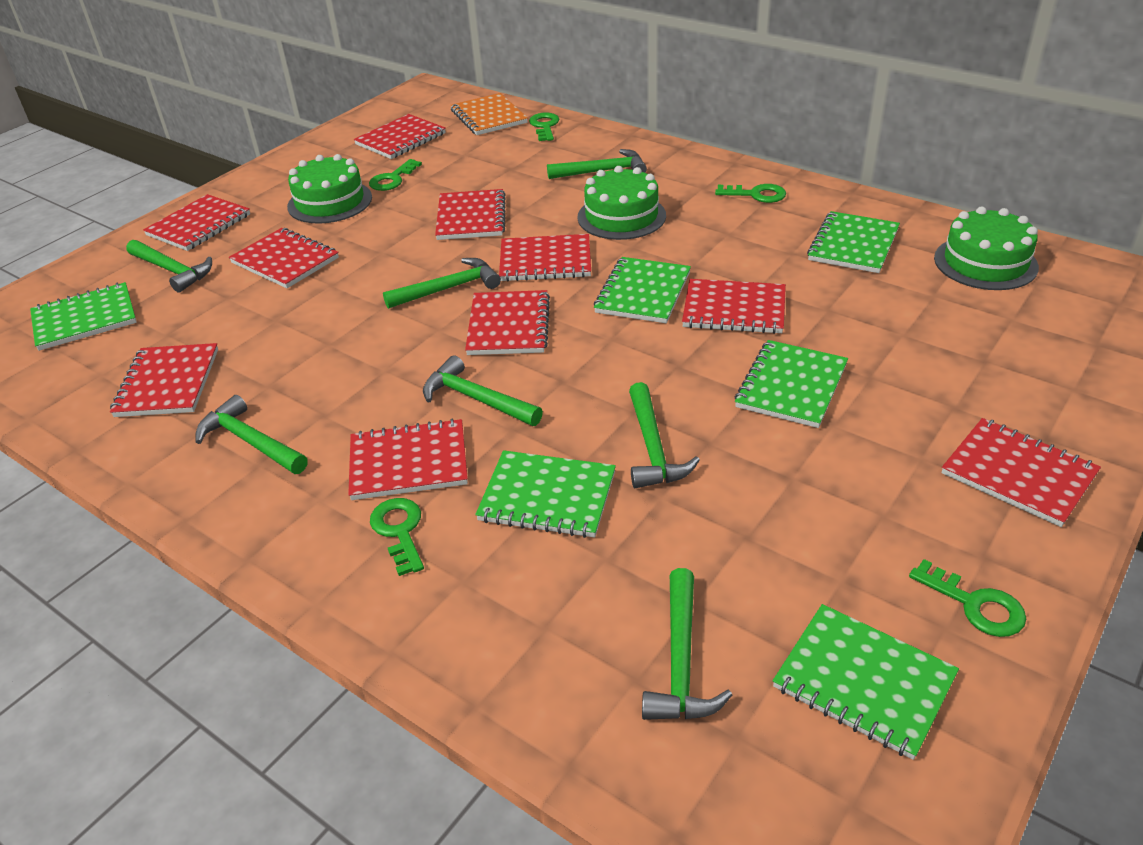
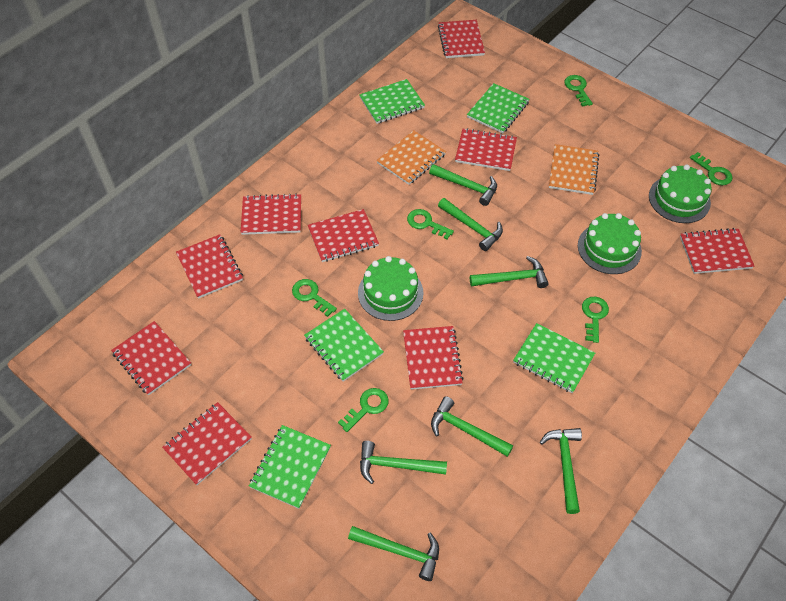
green key: [369,159,422,191] [370,498,424,576] [529,112,559,141] [715,184,786,203] [909,559,1026,637] = 5 -> [292,279,337,317] [338,388,389,432] [407,209,454,239] [564,75,593,107] [582,297,609,343] [690,152,732,185] = 6
green notebook: [30,282,137,351] [475,450,616,538] [594,257,691,323] [735,340,848,428] [773,604,959,760] [807,211,900,273] = 6 -> [249,425,331,509] [304,309,384,382] [359,79,425,124] [467,83,529,133] [513,323,595,393] = 5
orange notebook: [451,93,528,135] = 1 -> [376,130,446,185] [549,144,599,195] = 2
red notebook: [110,343,218,417] [143,194,250,251] [229,228,339,288] [348,419,468,500] [354,114,446,159] [435,189,506,240] [465,290,550,355] [499,234,591,281] [682,279,786,334] [942,418,1101,527] = 10 -> [111,321,191,395] [162,402,252,485] [176,235,243,299] [241,194,301,235] [308,209,379,262] [403,326,464,390] [438,20,485,58] [455,128,517,171] [680,228,754,274] = 9

